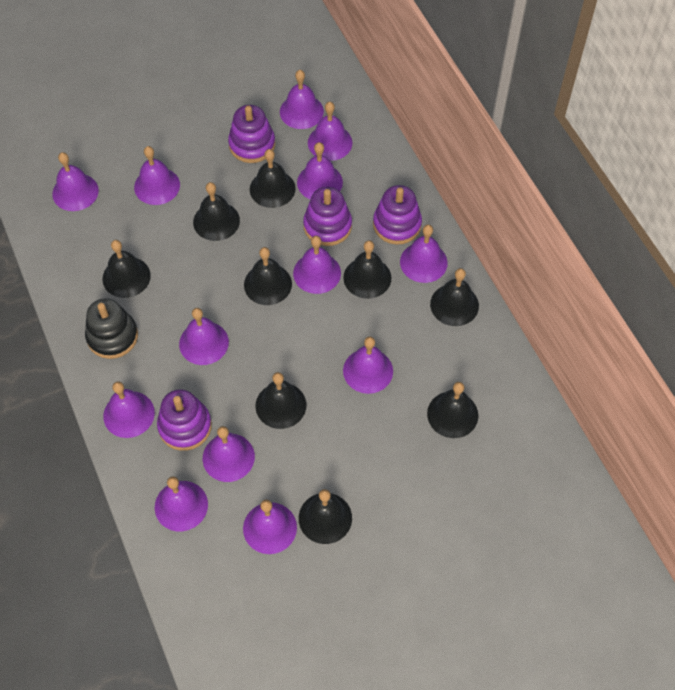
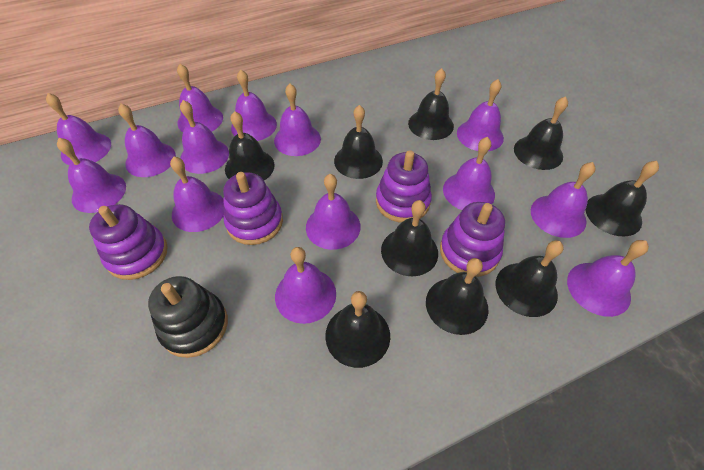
purple bell: [52,152,99,211] [103,381,155,438] [134,146,180,205] [155,477,208,531] [179,308,229,365] [203,426,255,482] [243,500,297,554] [280,70,324,129] [293,236,341,294] [297,142,343,200] [308,102,352,161] [343,336,393,394] [400,225,448,283] = 13 -> [46,93,111,165] [57,138,126,213] [118,104,176,177] [170,157,224,232] [177,64,223,132] [180,100,229,174] [231,69,277,141] [274,84,321,156] [275,247,336,324] [306,174,361,250] [443,137,495,210] [457,79,504,151] [531,162,595,238] [567,240,649,317] = 14

